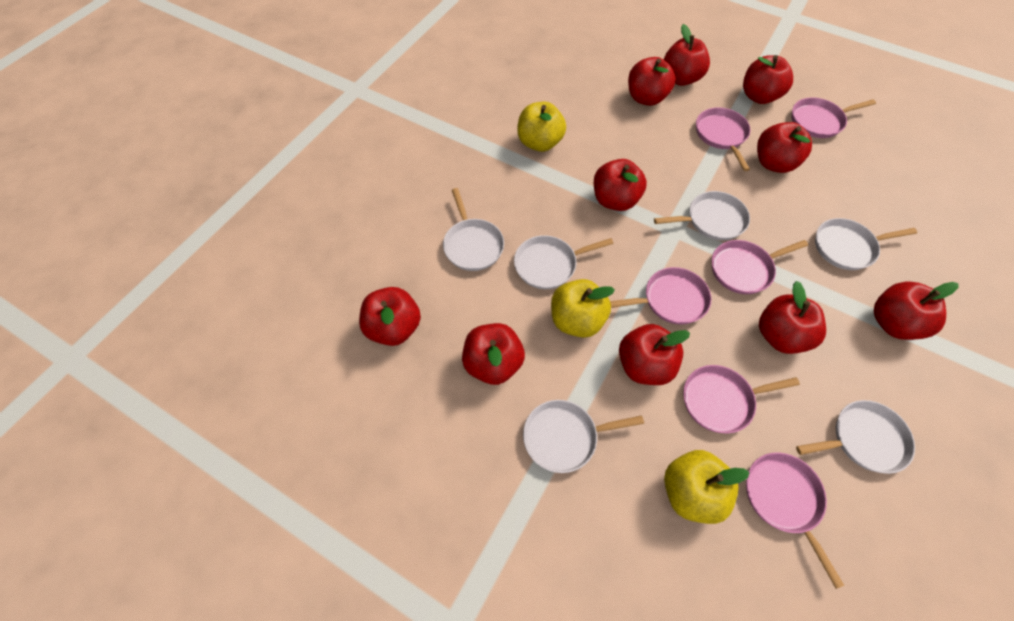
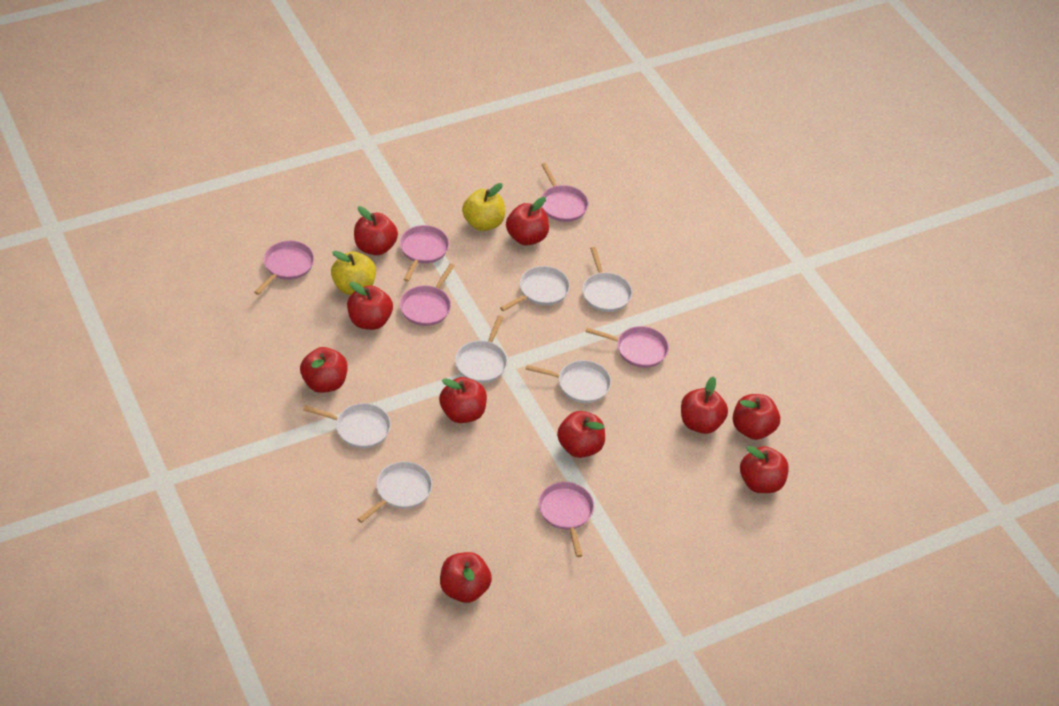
yellow apple: [517,102,566,152] [551,279,615,338] [664,450,750,524] = 3 -> [331,251,376,295] [462,183,505,231] = 2

